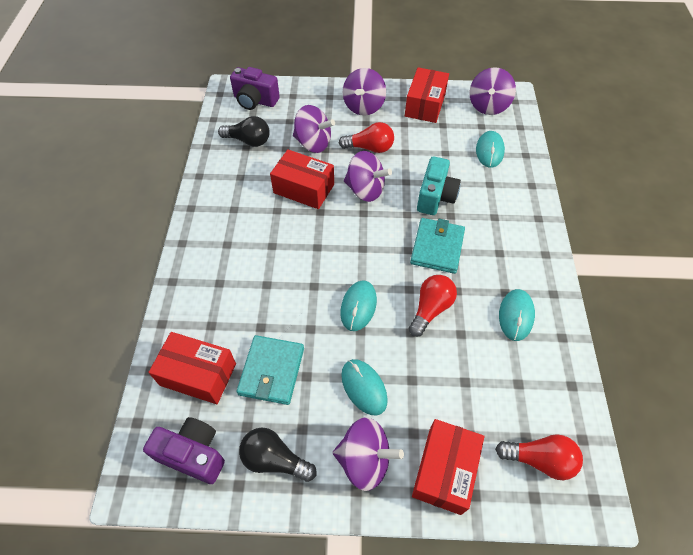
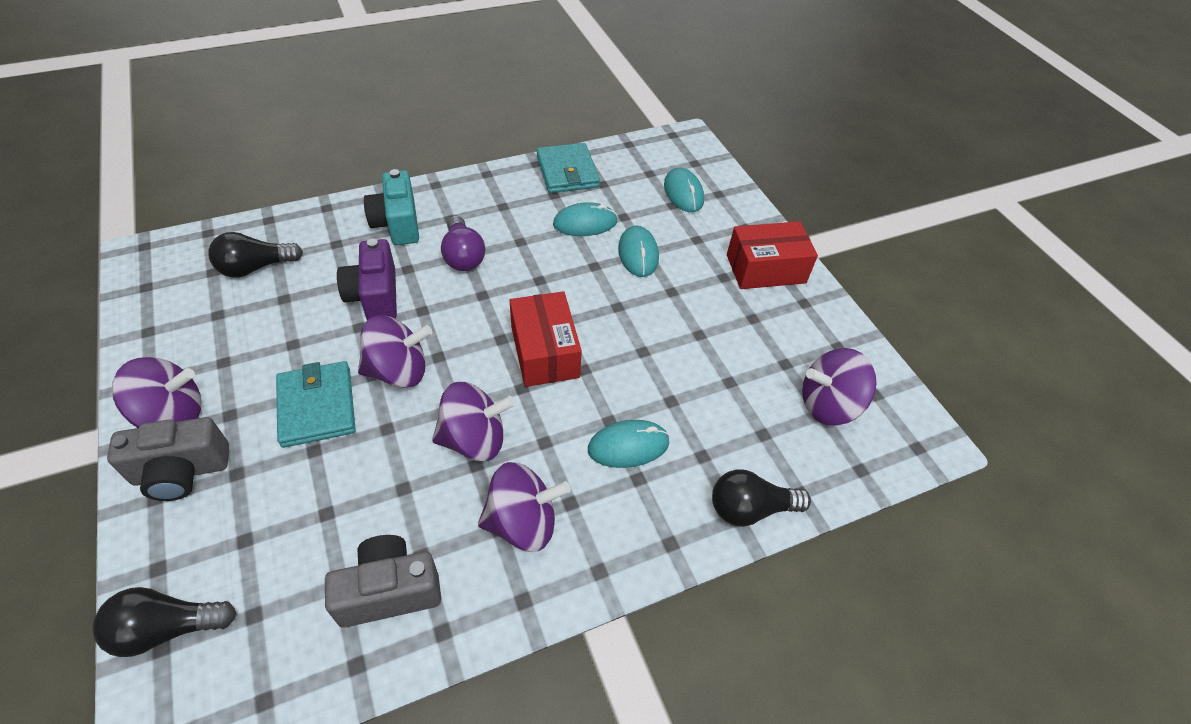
black light bulb: [218,116,270,147] [239,428,317,482] = 2 -> [92,587,236,657] [208,232,303,278] [712,469,811,527] = 3
grey camera: none = 0 -> [107,417,229,501] [325,535,441,628] = 2
purple camera: [143,417,225,484] [230,67,280,110] = 2 -> [337,239,397,320] = 1
purple light bulb: none = 0 -> [441,216,485,271] = 1
red box: [148,332,236,404] [270,149,334,209] [405,67,449,123] [412,419,484,515] = 4 -> [509,291,582,387] [727,221,818,289] = 2
red light bulb: [339,122,394,153] [409,275,457,337] [495,434,583,480] = 3 -> none = 0

